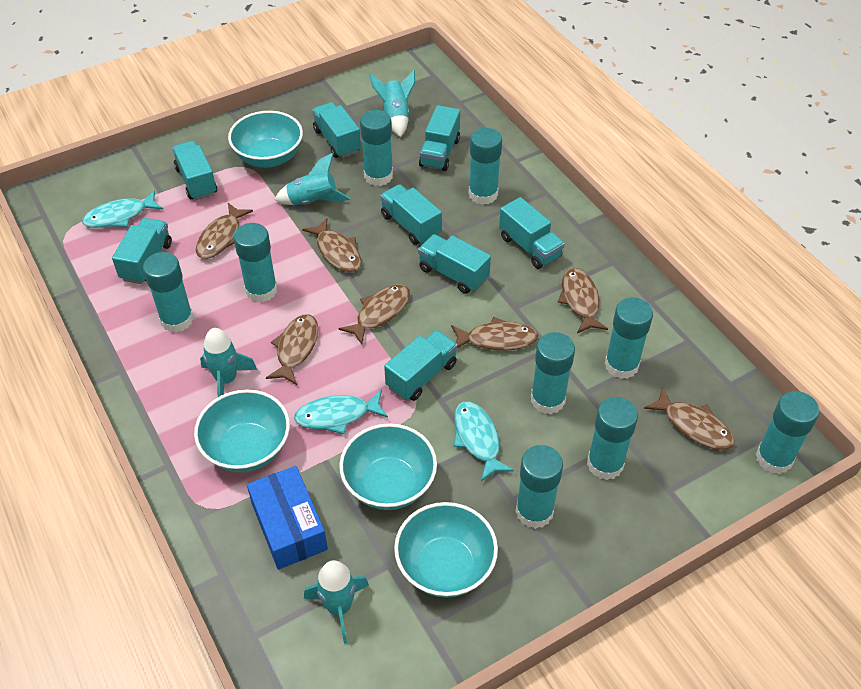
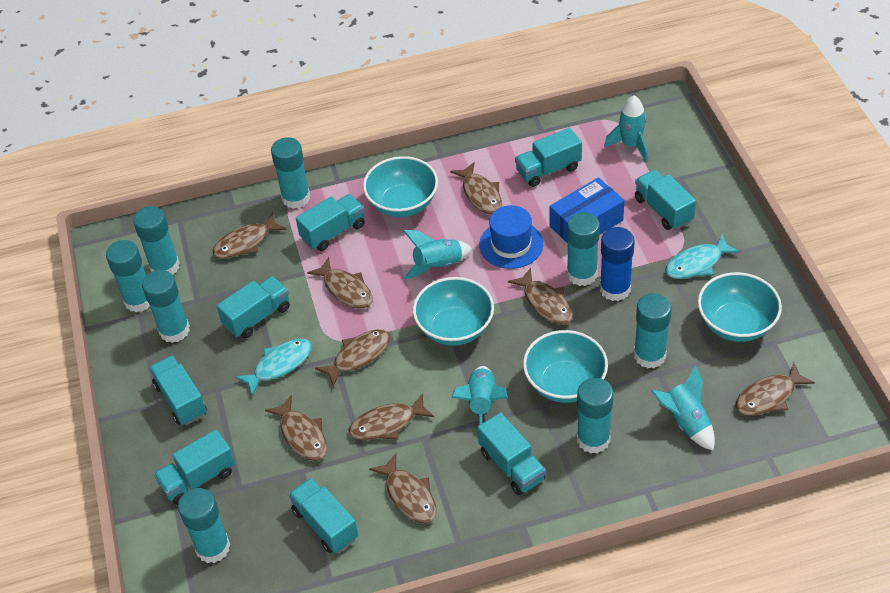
blue glue stick: none = 0 -> [600,227,635,301] = 1
blue hat: none = 0 -> [479,205,543,269] = 1
brown fish: [196,203,253,259] [266,314,318,385] [302,218,361,272] [338,284,410,345] [451,317,538,351] [558,268,608,333] [644,387,735,450] = 7 -> [212,213,287,258] [265,395,327,461] [307,257,373,309] [315,329,391,387] [349,393,434,440] [369,453,437,524] [450,162,502,215] [508,268,573,325] [735,363,815,416] = 9
turquoise fish: [82,191,163,228] [294,390,388,434] [454,401,514,481] = 3 -> [235,339,312,396] [665,234,740,279] = 2
turquoise glue stick: [143,252,194,333] [233,223,277,303] [360,110,393,186] [469,128,502,205] [516,445,563,529] [531,332,575,414] [587,397,638,480] [605,297,653,379] [756,391,819,474] = 9 -> [106,240,150,312] [133,206,180,275] [142,270,190,343] [178,488,230,563] [271,137,310,209] [567,212,600,286] [577,378,614,454] [634,293,672,368] = 8

